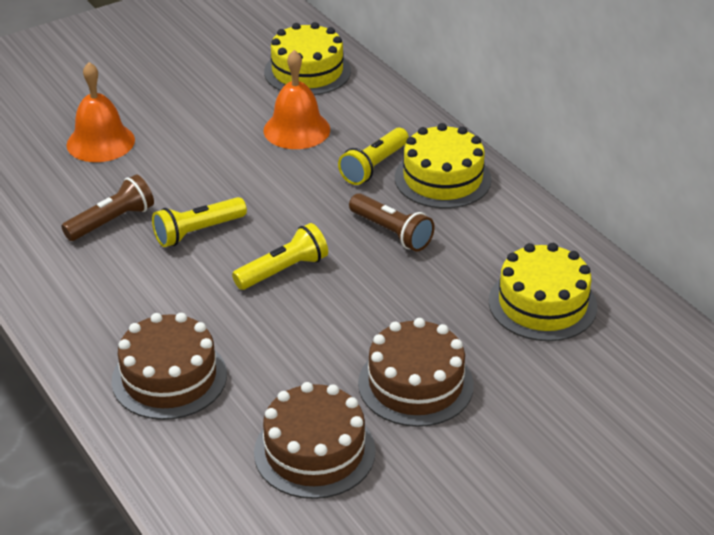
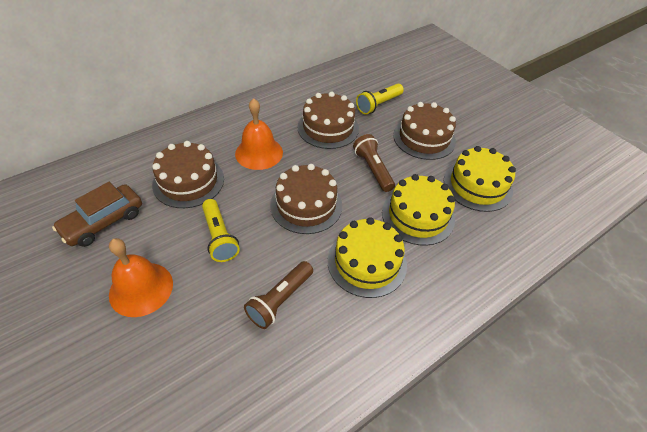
brown cake: [111,313,227,420] [254,382,376,499] [358,318,474,427] = 3 -> [152,141,224,208] [270,164,342,234] [297,92,359,149] [393,102,456,160] = 4
brown car: none = 0 -> [52,182,142,247] = 1
yellow flashlight: [152,197,247,247] [232,223,328,290] [338,128,409,185] = 3 -> [202,199,240,262] [356,84,404,115] = 2

